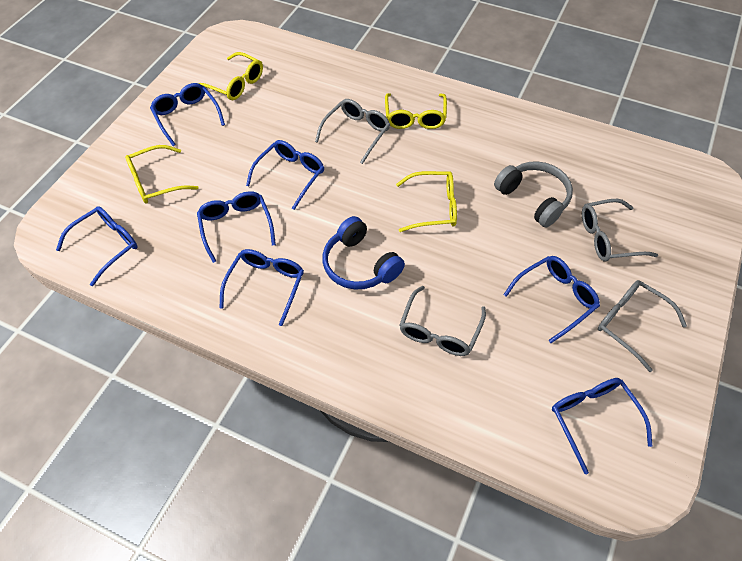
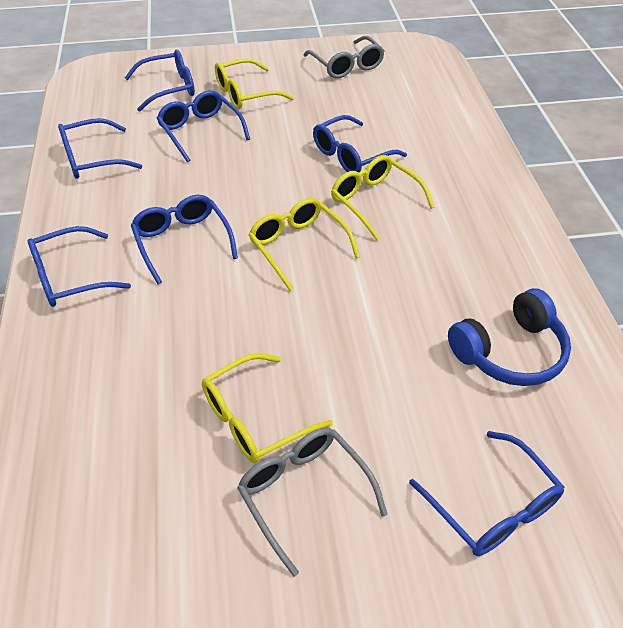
grey glasses: [315,99,390,164] [399,286,486,356] [582,199,658,262] [598,280,687,372] = 4 -> [237,428,387,577] [303,36,385,78] = 2
grey headphones: [494,161,573,228] = 1 -> none = 0

